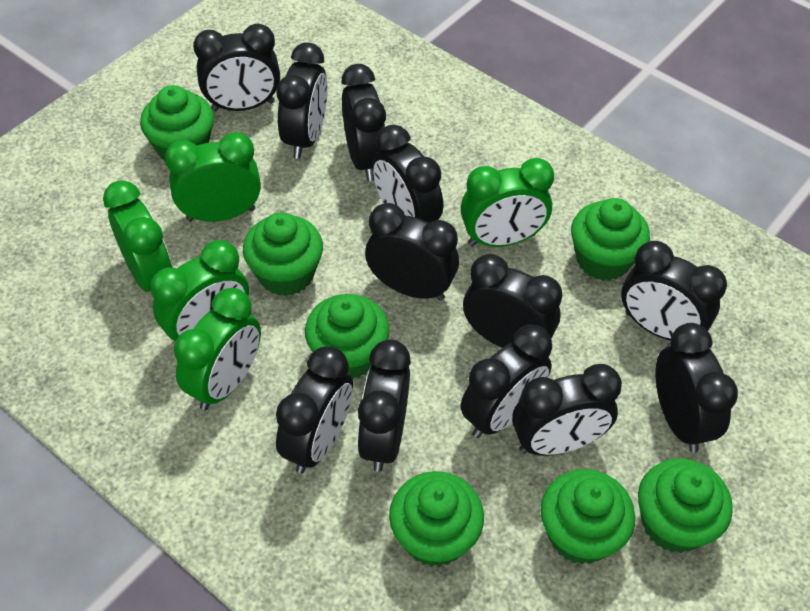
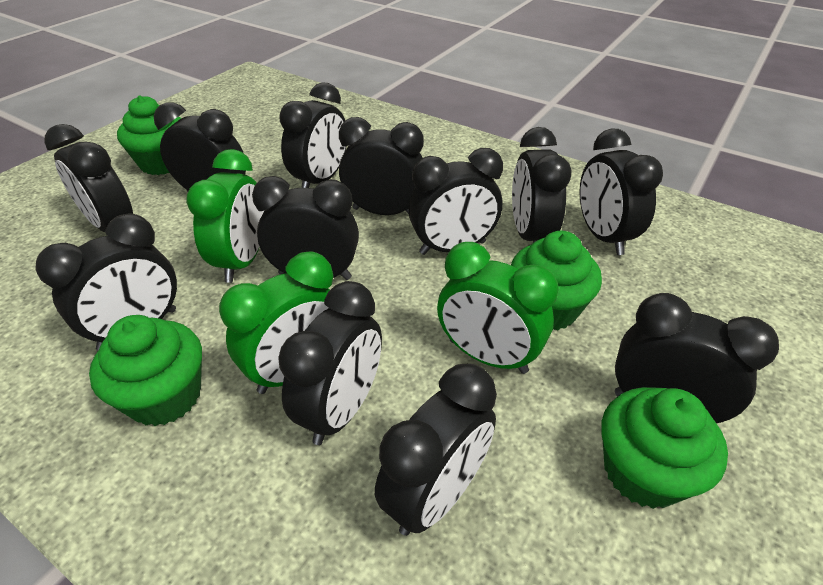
green clock: [103,180,173,292] [150,240,249,342] [165,132,261,222] [174,288,261,410] [461,158,554,247] = 5 -> [186,149,264,283] [219,251,333,394] [437,242,559,374] = 3
green cupcake: [140,85,214,162] [243,212,323,296] [305,294,390,379] [389,471,484,567] [540,469,635,564] [571,198,650,281] [638,458,733,553] = 7 -> [89,315,202,426] [117,96,181,175] [511,231,602,331] [601,387,728,509] = 4

